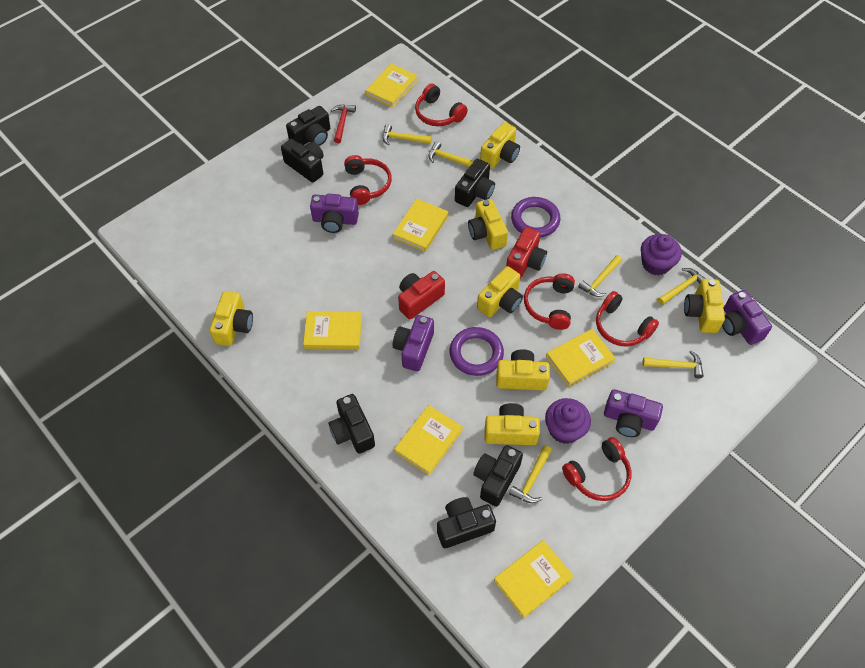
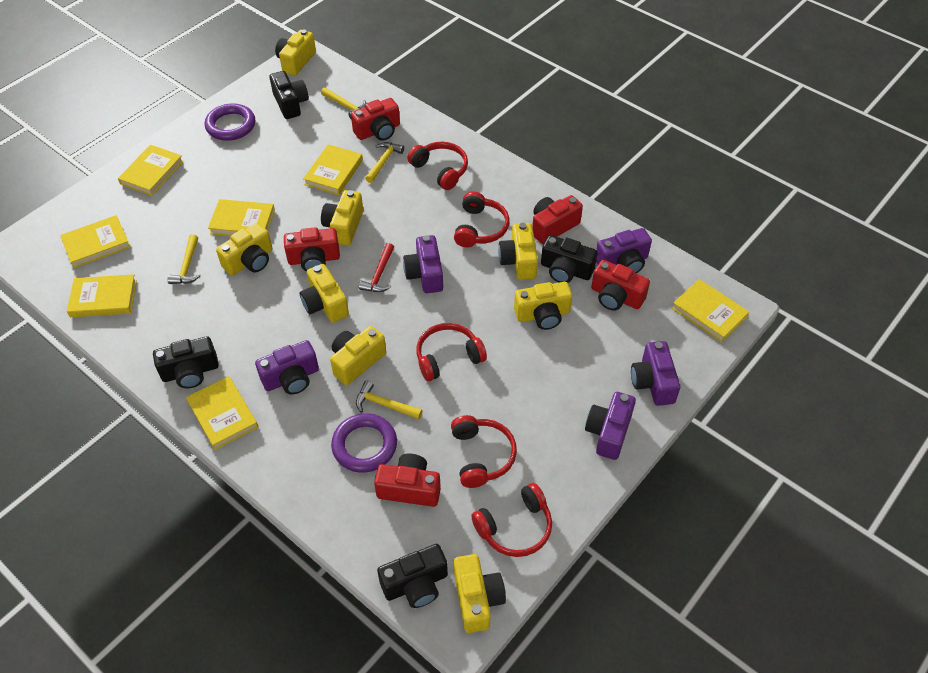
black camera: [281,139,324,183] [286,106,330,146] [329,394,375,454] [437,497,496,548] [455,159,495,207] [473,445,523,507] = 6 -> [153,336,219,388] [269,71,309,119] [377,544,448,608] [541,235,598,283] = 4
purple camera: [310,194,359,233] [393,315,434,371] [604,389,663,437] [722,290,772,345] = 4 -> [255,340,319,395] [403,235,443,293] [585,392,636,460] [596,228,652,273] [631,341,680,406] = 5
purple cupcake: [545,398,591,444] [641,234,682,275] = 2 -> none = 0
red camera: [398,271,445,319] [506,227,547,279] = 2 -> [284,227,340,272] [351,98,400,141] [374,453,441,507] [532,195,583,244] [591,260,650,311] = 5
yellow book: [303,311,362,350] [365,64,418,108] [393,199,448,252] [394,405,463,475] [494,540,574,618] [546,329,616,387] = 6 -> [60,215,131,268] [67,274,137,317] [118,145,184,196] [186,376,258,450] [208,199,275,236] [303,144,363,195] [672,279,749,343] = 7
yellow camera: [209,291,253,346] [468,199,508,250] [477,266,523,317] [480,122,520,168] [484,403,540,445] [496,349,550,391] [684,279,725,333] = 7 -> [216,223,272,276] [275,30,316,76] [300,264,349,323] [321,190,363,246] [330,326,386,385] [454,554,506,633] [498,223,538,280] [514,282,572,330] = 8
yellow hammer: [382,124,432,145] [428,141,474,167] [509,445,552,503] [578,255,622,297] [642,351,704,378] [658,268,706,305] = 6 -> [167,234,201,284] [321,87,366,119] [356,381,423,419] [365,142,404,183] = 4

